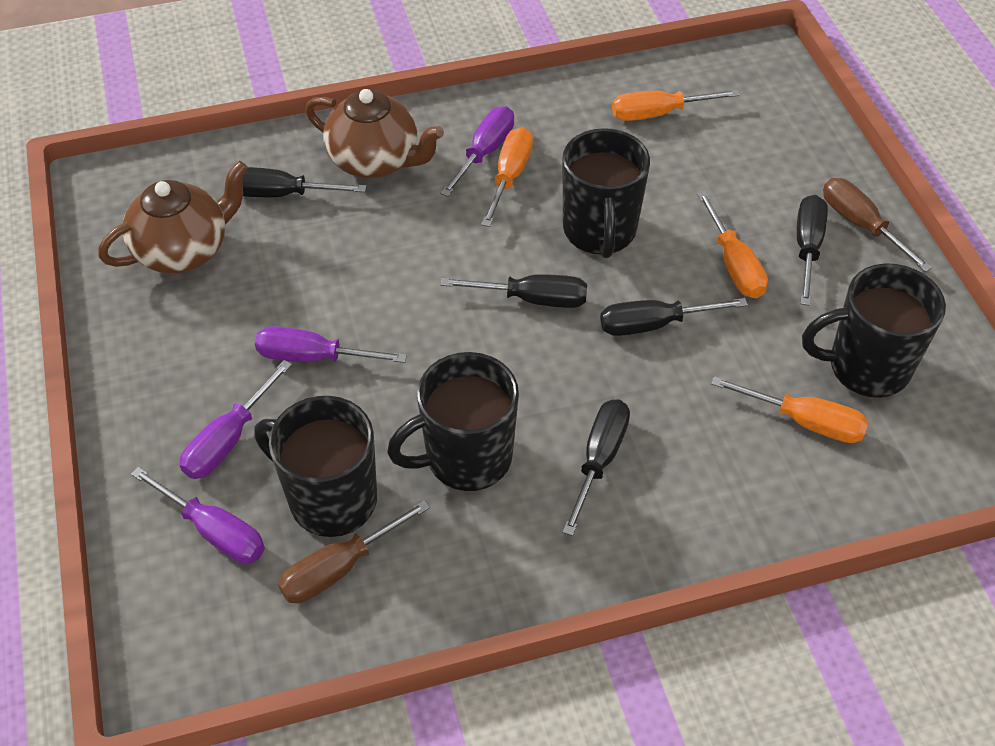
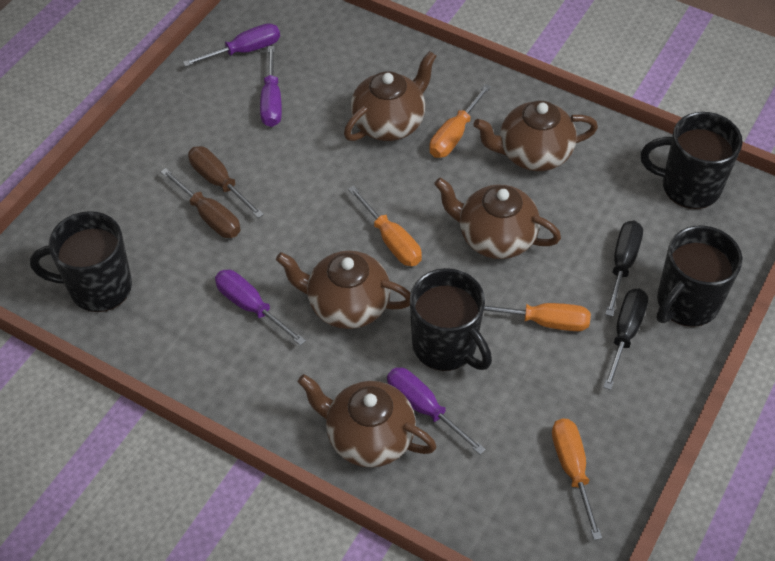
black screwdriver: [242,167,367,197] [440,274,587,308] [562,399,630,536] [600,298,748,336] [797,195,828,306] = 5 -> [603,289,648,390] [605,221,643,317] = 2
brown teapot: [98,161,248,273] [305,89,444,178] = 2 -> [276,251,410,329] [298,374,436,468] [344,51,436,141] [434,177,561,259] [473,101,598,171] = 5

